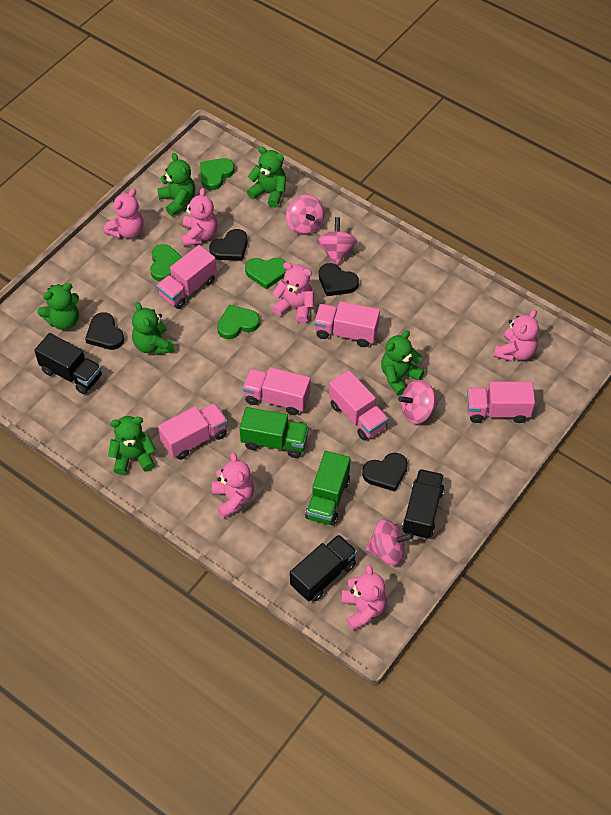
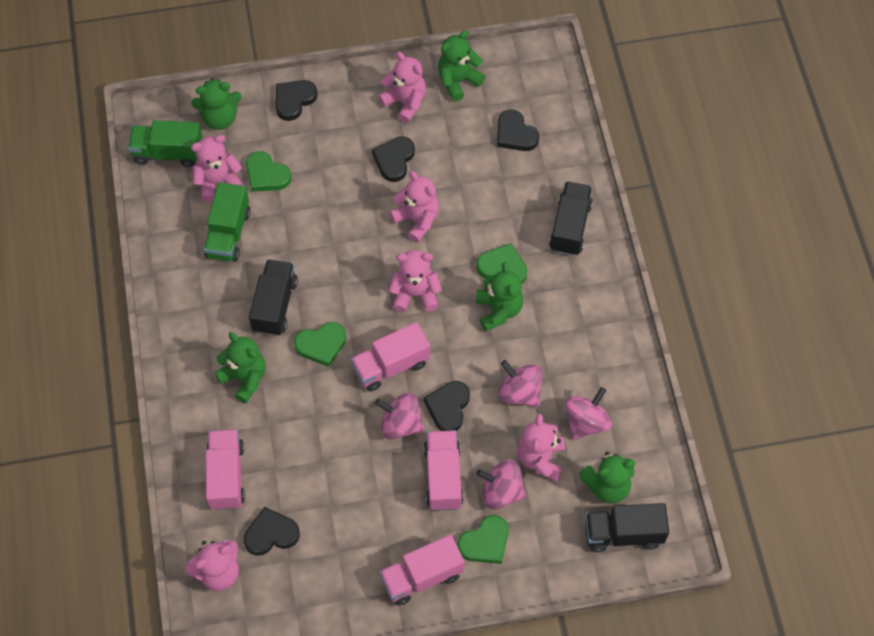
black heart: [85,312,124,350] [209,229,248,261] [319,263,359,296] [362,453,408,492] = 4 -> [244,507,300,555] [276,80,318,121] [372,136,415,182] [424,381,470,431] [497,109,539,151] = 5
green teddy bear: [37,283,79,330] [108,416,156,475] [132,302,175,355] [157,153,195,216] [247,146,286,208] [381,330,424,396] = 6 -> [191,78,242,130] [215,332,265,403] [438,30,485,101] [476,262,523,331] [579,452,636,504] = 5
pink truck: [156,245,217,309] [158,403,228,460] [243,367,310,415] [314,301,380,347] [329,370,388,440] [467,382,535,423] = 6 -> [206,429,245,510] [351,322,430,392] [379,535,464,606] [423,430,463,511] = 4

